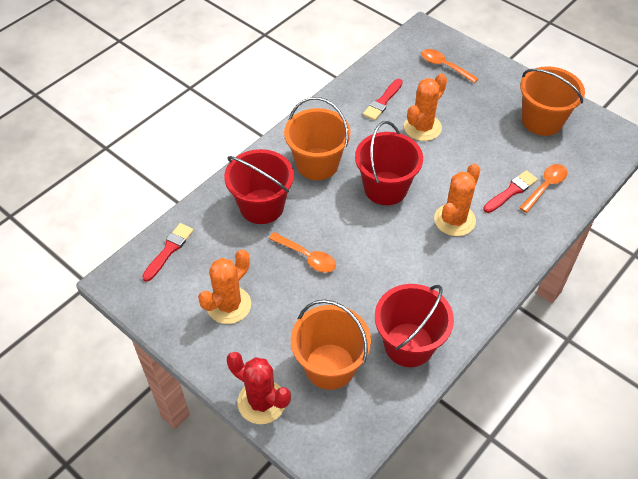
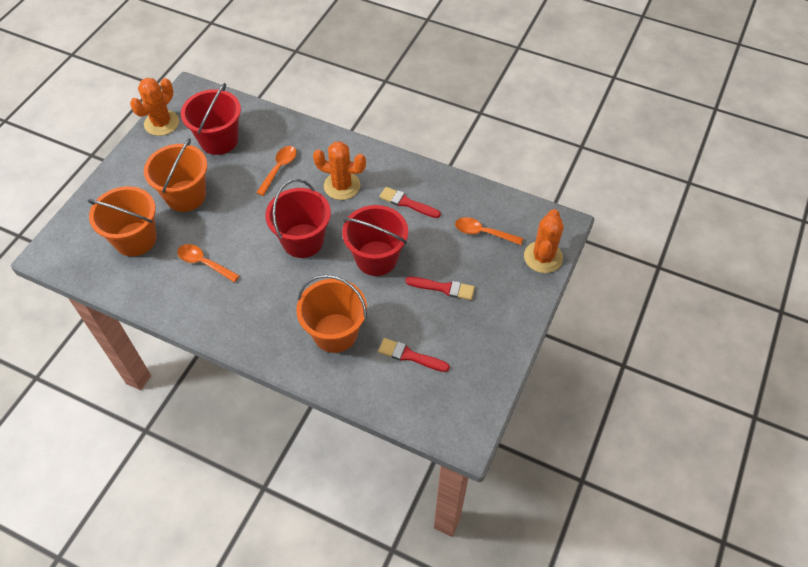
red cactus: [227,352,291,424] = 1 -> none = 0

